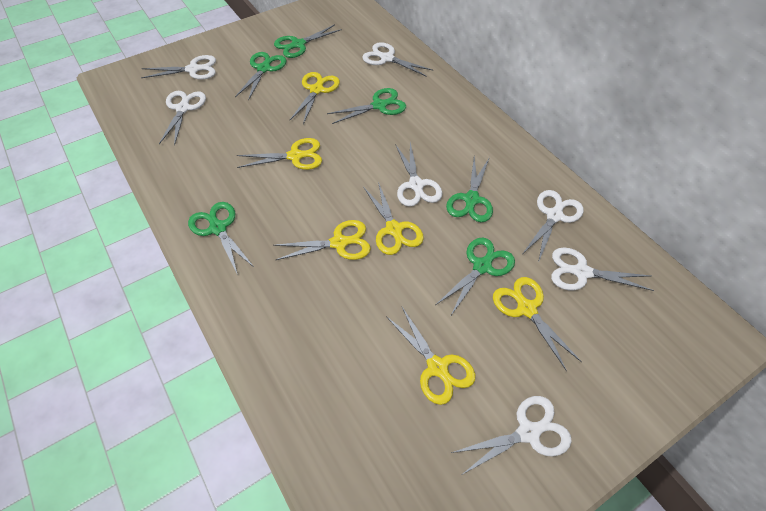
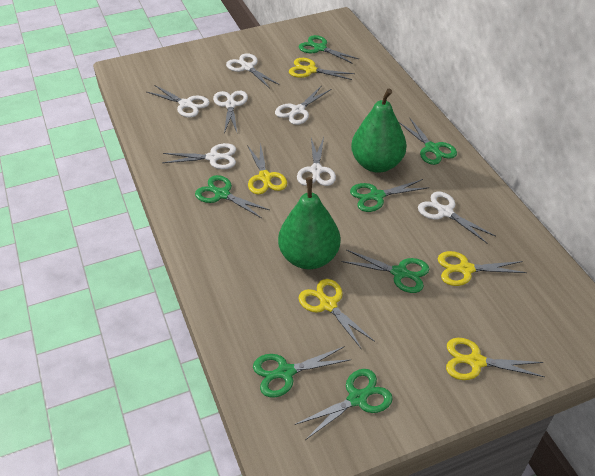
green pear: none = 0 -> [278,177,340,269] [351,88,407,173] = 2
green scissors: [188,202,254,275] [235,52,286,101] [274,24,342,58] [327,88,406,124] [436,237,515,317] [446,156,493,222] = 6 -> [195,175,270,218] [253,346,350,398] [295,369,393,440] [299,35,359,64] [341,249,429,293] [350,179,429,212] [399,118,457,165] = 7
yellow scissors: [237,138,322,170] [273,220,371,260] [290,72,340,124] [363,182,424,255] [386,307,475,405] [493,277,582,371] = 6 -> [247,143,287,194] [289,58,355,80] [299,279,375,350] [437,251,527,286] [446,338,545,380] = 5

